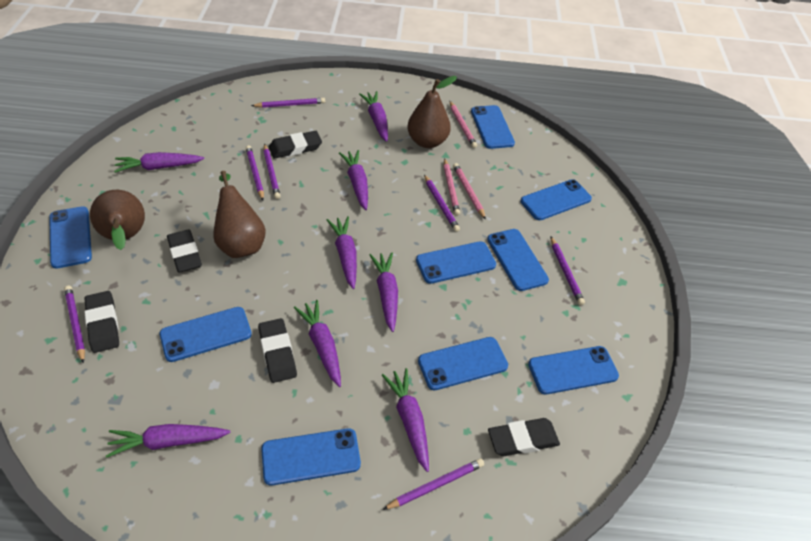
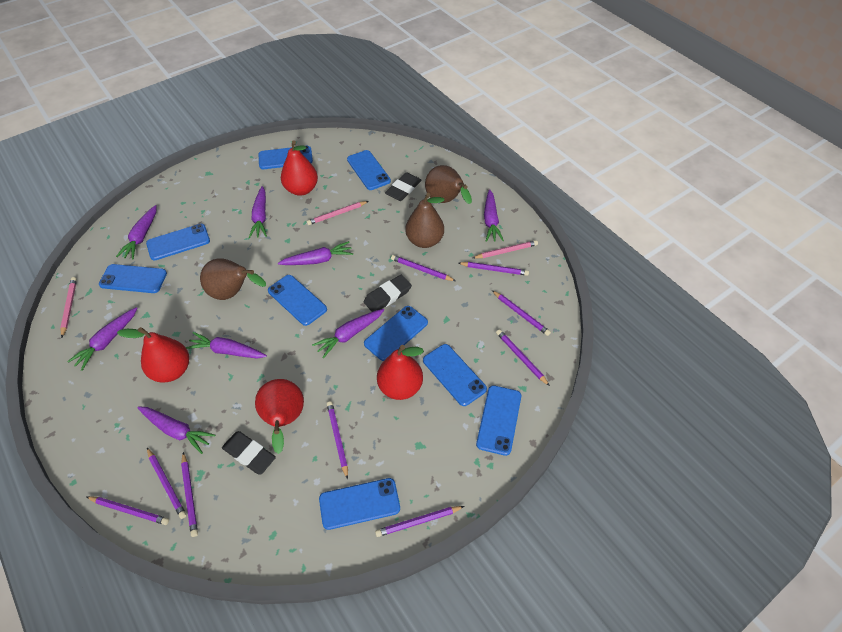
black eraser: [85,291,119,353] [167,229,202,273] [258,318,297,383] [269,131,322,159] [488,418,560,456] = 5 -> [222,431,276,475] [364,275,412,312] [385,172,422,201] = 3
purple pencil: [64,285,85,363] [246,145,264,200] [251,98,325,108] [263,144,281,199] [382,458,484,510] [424,175,460,232] [551,237,585,305] = 7 -> [87,496,169,525] [147,448,186,519] [181,452,198,537] [327,401,348,479] [375,506,465,537] [391,255,456,281] [459,262,529,276] [492,290,551,336] [496,329,550,386] = 9
red pear: none = 0 -> [117,327,189,382] [255,379,304,454] [281,140,318,196] [377,345,424,400] = 4

